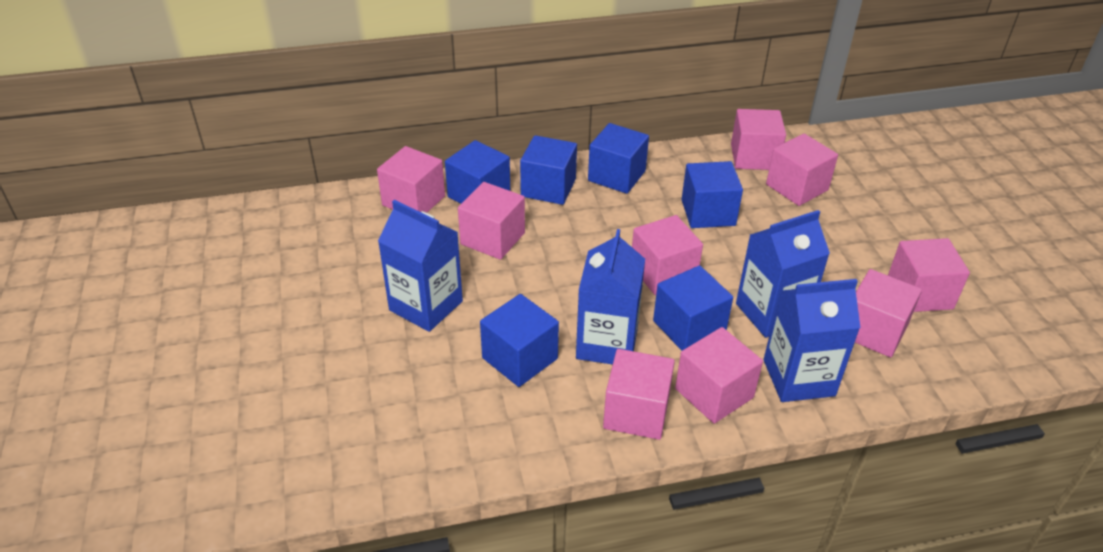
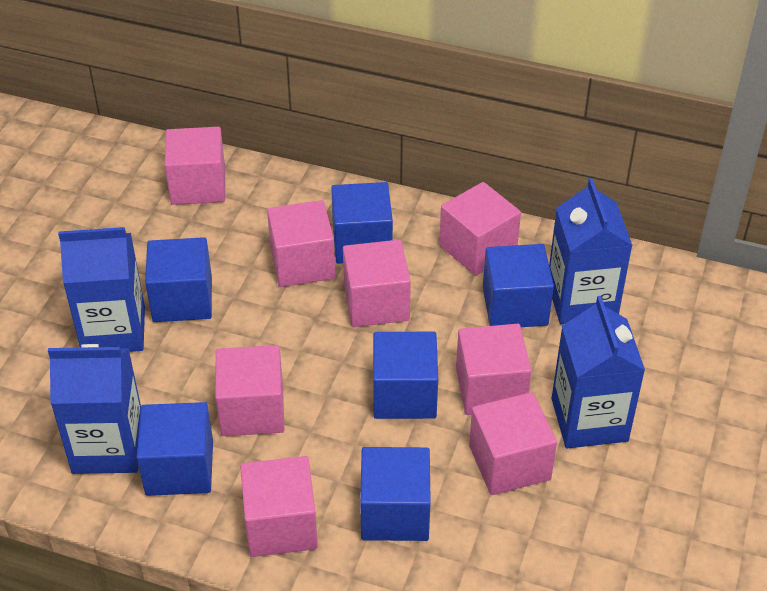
pink cube: [377,146,445,213] [458,182,525,260] [603,349,675,440] [632,215,703,295] [675,327,763,424] [731,109,786,170] [766,134,838,206] [855,269,922,357] [888,238,970,312] = 9 -> [165,127,225,205] [215,345,284,436] [240,456,318,557] [267,200,335,287] [343,240,411,327] [439,182,521,276] [456,324,531,415] [469,392,557,495] = 8

